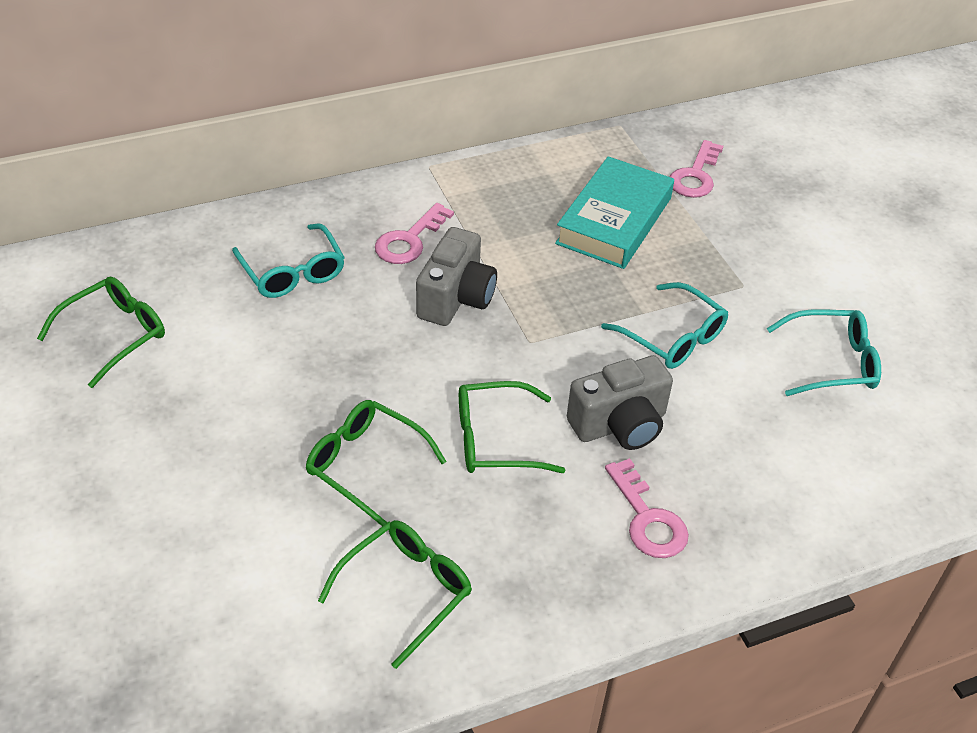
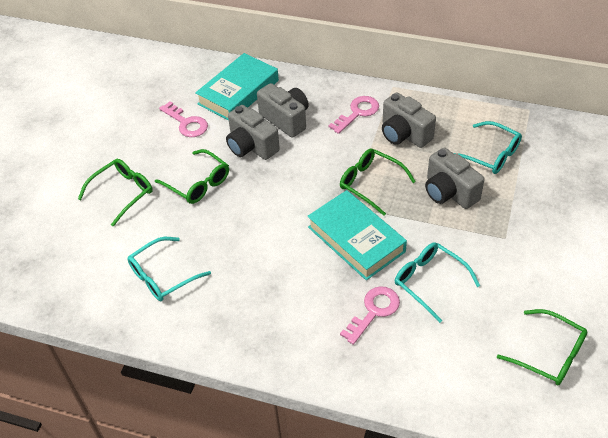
grey camera: [416,227,497,326] [567,355,673,450] = 2 -> [226,105,280,160] [257,83,309,138] [382,93,436,148] [425,148,485,209] = 4
turquoise book: [555,156,674,269] = 1 -> [195,53,279,121] [307,190,407,280] = 2

